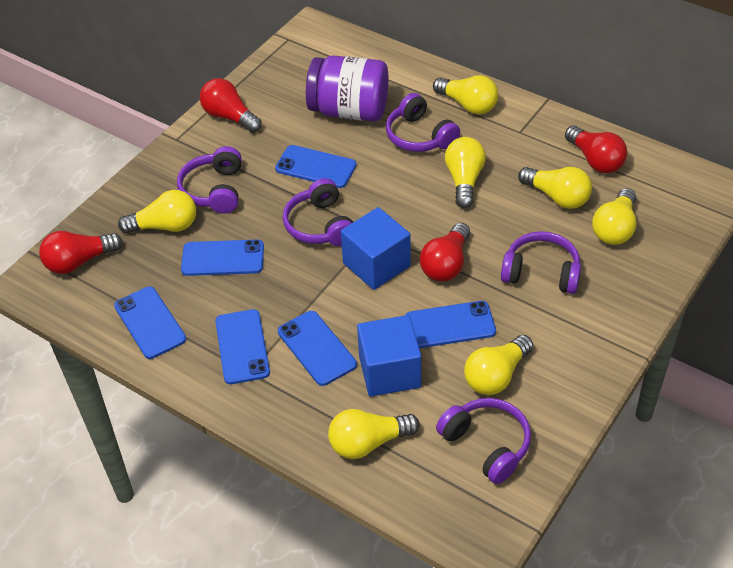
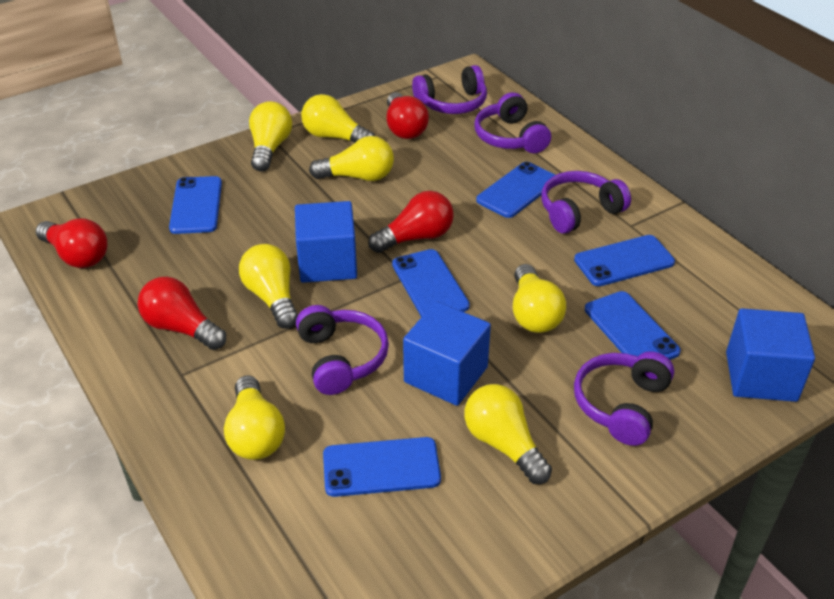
blue cube: [341,207,411,290] [357,315,421,397] = 2 -> [295,201,357,283] [403,301,491,406] [726,308,815,402] = 3
purple jar: [306,55,388,121] = 1 -> none = 0

